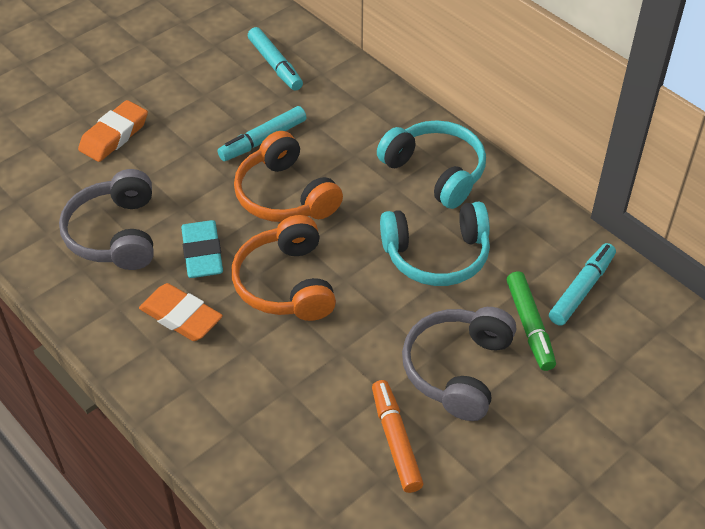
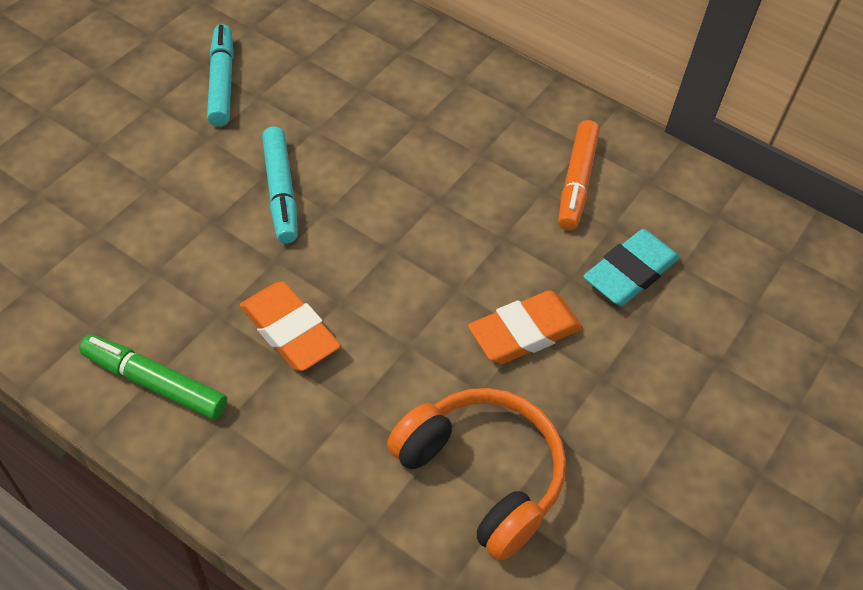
grey headphones: [59,169,154,270] [402,307,516,421] = 2 -> none = 0
orange headphones: [232,215,336,321] [234,131,343,222] = 2 -> [387,388,566,561] = 1
turquoise headphones: [377,120,486,209] [380,201,490,286] = 2 -> none = 0
turquoise marker: [217,106,306,161] [248,27,303,91] [549,243,616,326] = 3 -> [207,24,234,127] [262,127,298,243] = 2

